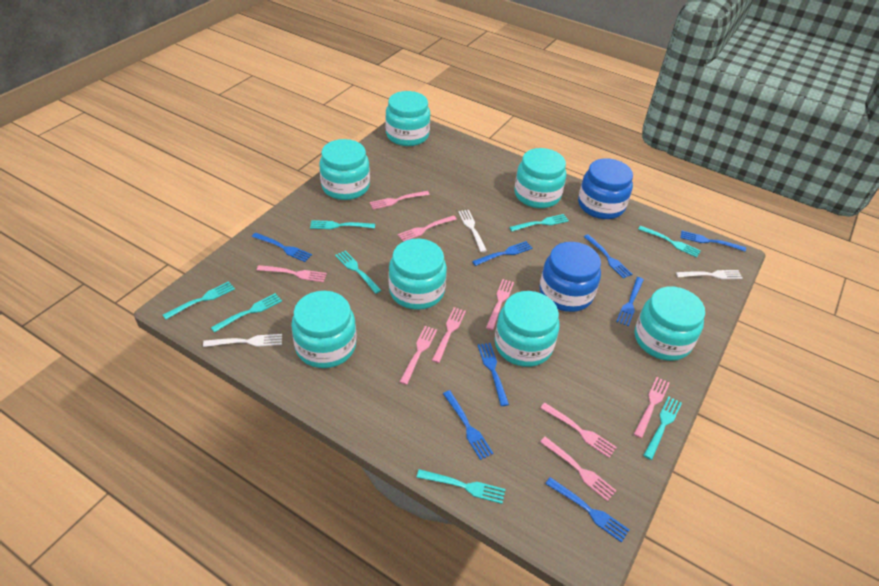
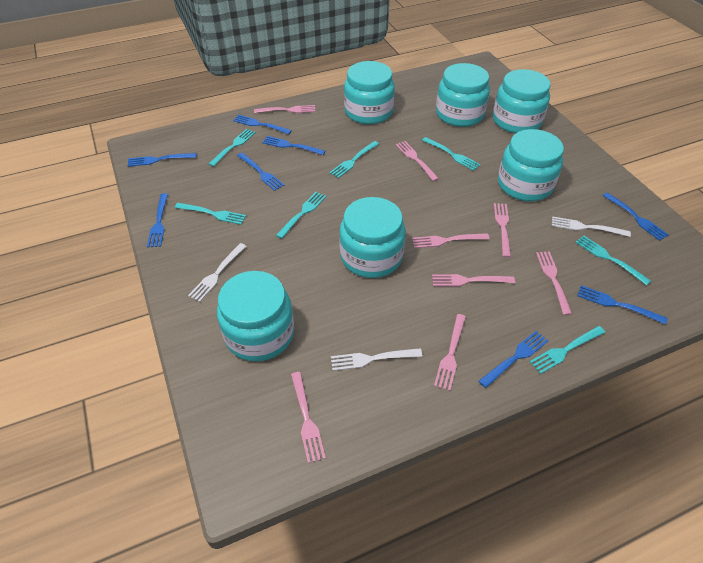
blue jar: [540,242,601,312] [578,158,633,219] = 2 -> none = 0
pink fork: [257,265,327,282] [369,191,430,210] [398,215,457,242] [400,326,437,385] [432,307,466,363] [486,279,514,330] [540,437,617,501] [541,403,617,458] [634,377,670,438] = 9 -> [254,105,315,113] [291,372,326,463] [396,141,439,181] [412,233,490,248] [432,274,515,286] [434,314,466,391] [494,203,511,258] [536,252,572,315] = 8
turquoise fork: [163,281,235,319] [211,293,282,333] [310,220,375,229] [335,251,382,294] [416,469,505,504] [509,214,569,231] [638,226,701,257] [643,396,682,460] = 8 -> [175,203,246,225] [209,129,256,167] [276,192,326,239] [329,141,379,178] [422,137,481,171] [530,326,605,374] [575,236,651,286] = 7
turquoise jar: [291,291,356,368] [319,139,370,200] [385,91,430,146] [389,239,447,310] [495,291,560,367] [514,148,566,208] [635,287,705,361] = 7 -> [217,271,294,361] [339,197,405,278] [344,61,395,124] [436,63,490,127] [493,69,551,133] [498,129,564,201] = 6

